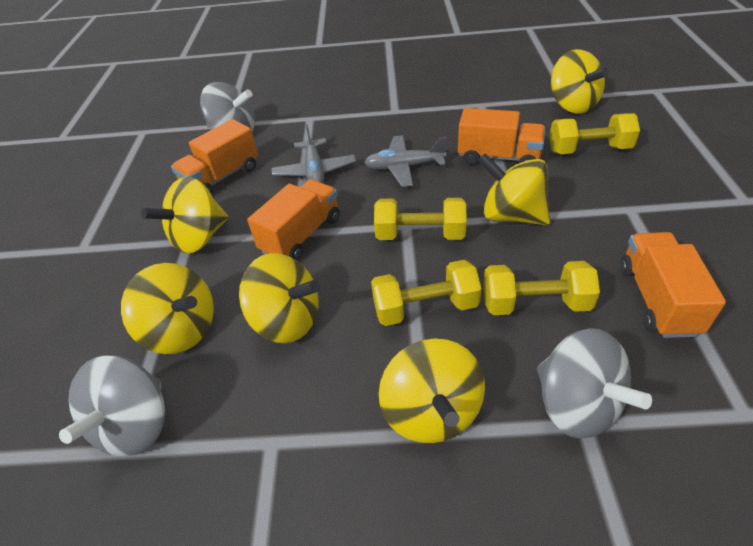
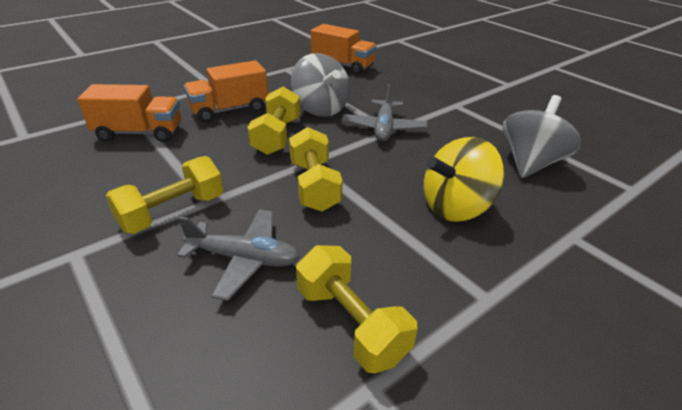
grey spinning top: [59,356,165,456] [200,82,255,131] [537,328,652,438] = 3 -> [291,53,350,117] [502,95,581,178] = 2
orange truck: [171,119,258,194] [247,179,340,260] [458,108,545,165] [620,232,726,338] = 4 -> [77,84,181,142] [184,60,268,122] [311,24,377,74] = 3
yellow spinning top: [121,263,214,354] [141,176,228,254] [239,253,320,343] [379,338,485,443] [478,154,550,225] [551,49,609,114] = 6 -> [424,137,504,222] = 1

